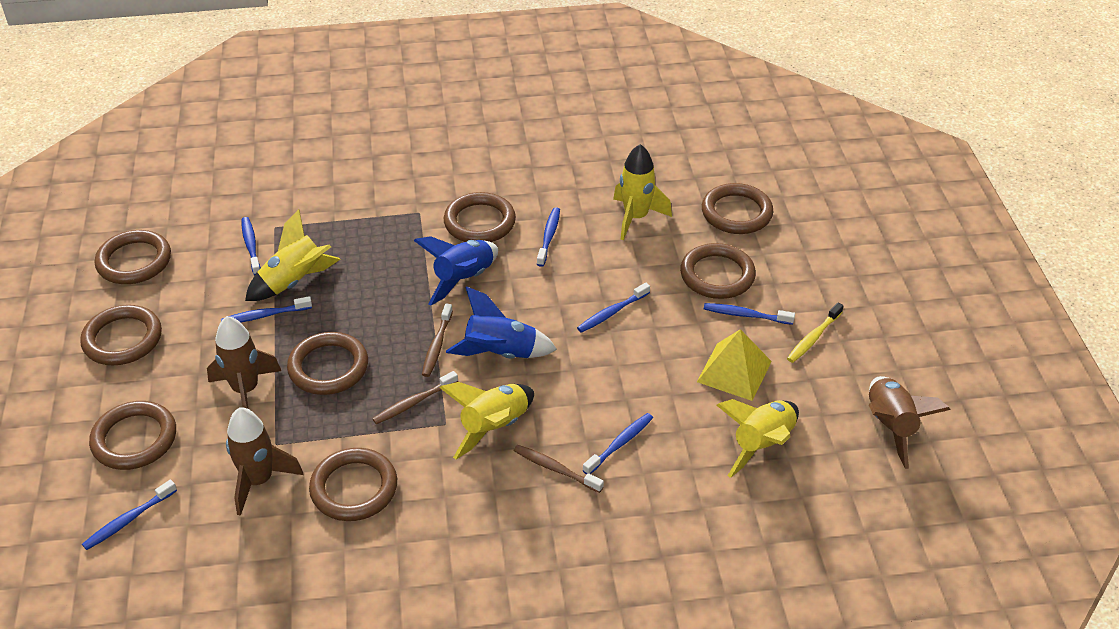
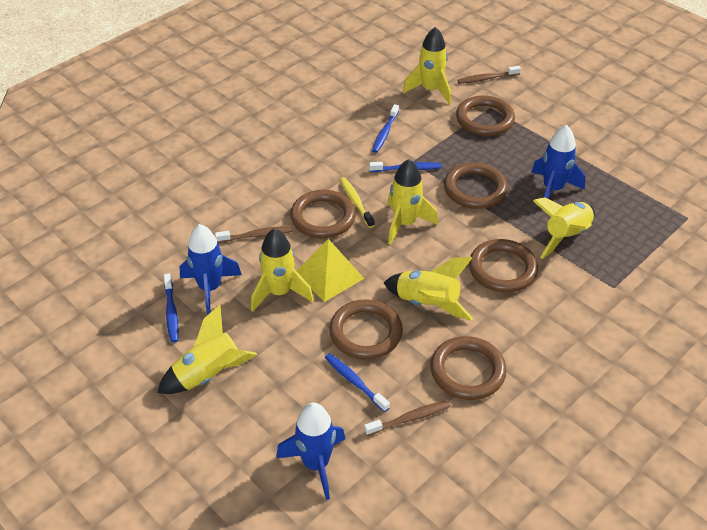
blue rocket: [414,236,498,306] [446,286,557,359] = 2 -> [180,224,242,315] [276,402,345,500] [531,125,585,199] = 3
blue toothbrush: [82,480,177,550] [221,296,312,323] [241,217,261,275] [537,207,560,267] [577,283,650,333] [583,413,653,475] [704,303,795,325] = 7 -> [164,274,179,343] [325,353,390,412] [369,162,441,172] [372,104,399,153] = 4
brown ring: [80,305,162,365] [89,401,176,470] [95,230,171,284] [287,332,368,395] [309,448,397,521] [444,192,516,242] [680,243,756,299] [702,183,773,234] = 8 -> [290,190,356,238] [329,299,403,359] [430,336,507,400] [444,163,508,209] [456,95,515,136] [469,239,538,293] = 6
brown rocket: [207,316,281,409] [226,407,303,516] [869,376,950,469] = 3 -> none = 0
yellow rocket: [245,209,341,301] [439,382,534,459] [613,144,672,240] [716,399,799,478] = 4 -> [157,305,257,394] [251,228,314,311] [384,257,473,320] [387,159,438,245] [403,27,451,104] [533,198,595,259] = 6

